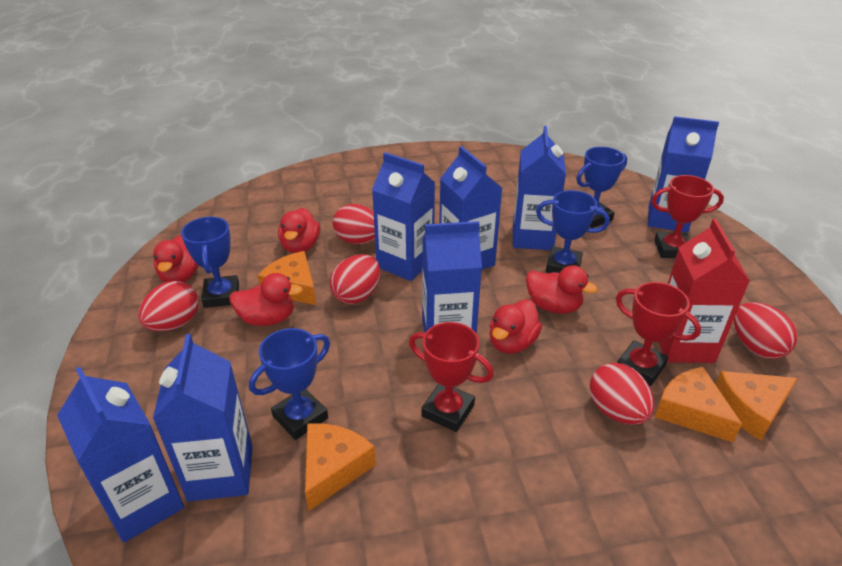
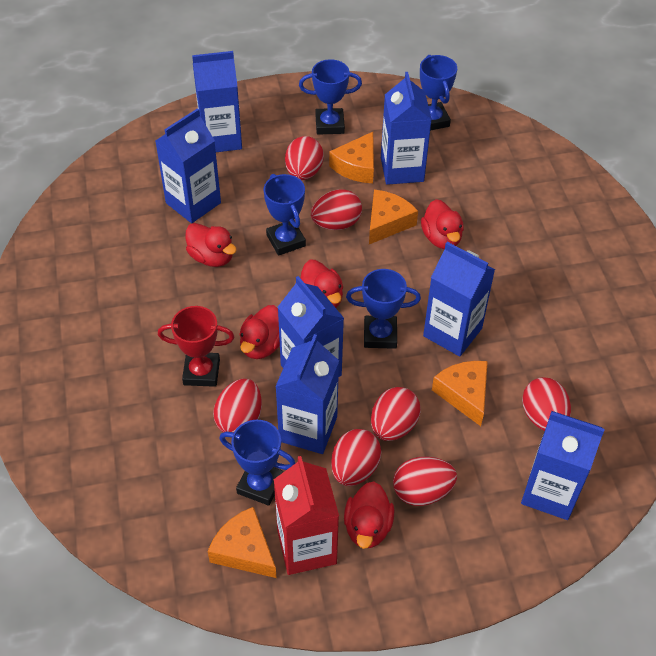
blue trophy: [181,217,239,308] [249,328,330,440] [536,190,610,273] [576,147,627,228] = 4 -> [219,420,295,506] [264,174,306,256] [299,59,362,135] [346,269,421,349] [420,55,457,130] = 5
red egg: [138,281,199,331] [329,254,380,304] [333,204,375,244] [589,363,654,425] [734,302,797,359] = 5 -> [213,379,262,433] [285,136,324,180] [311,190,362,230] [331,429,381,486] [371,387,421,441] [393,457,457,506] [522,377,571,431] = 7
red trophy: [409,322,494,432] [616,282,701,386] [651,175,724,258] = 3 -> [158,306,234,387] = 1

